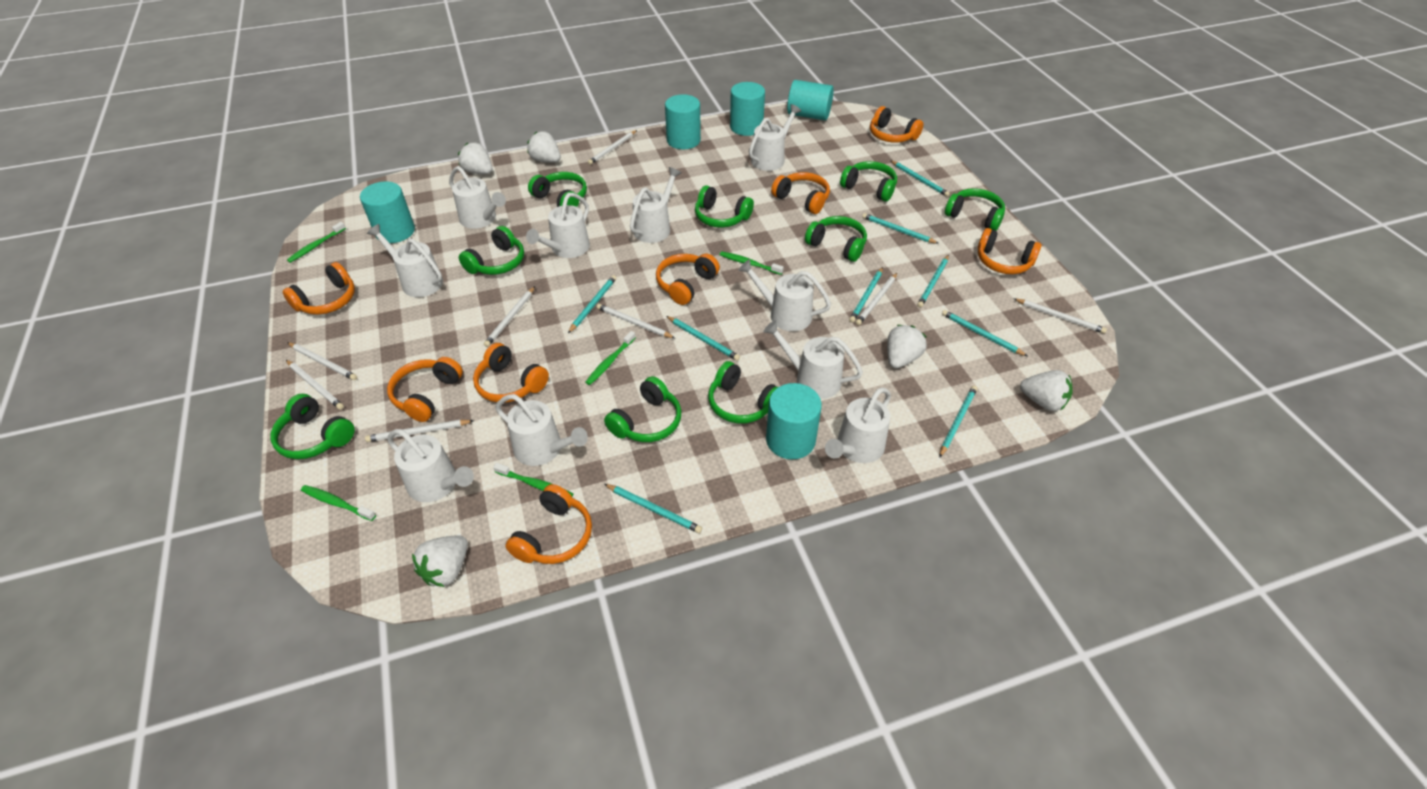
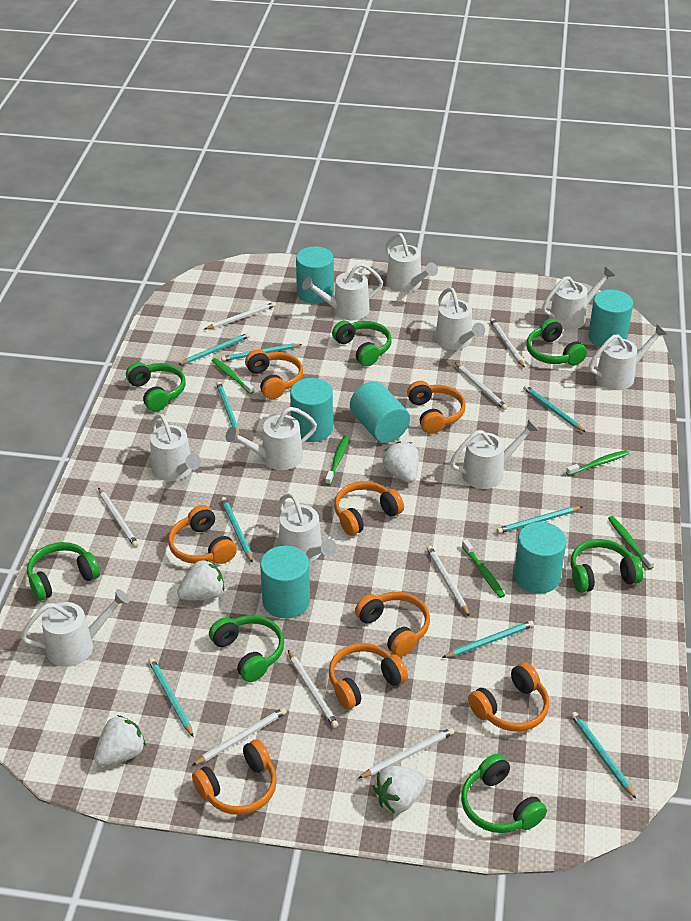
green headphones: [270,394,355,459] [459,226,524,275] [528,172,587,207] [604,376,681,442] [695,185,754,228] [708,361,778,424] [805,216,867,262] [840,161,897,202] [945,188,1005,230] = 9 -> [27,542,100,601] [126,362,186,411] [209,615,284,682] [332,321,392,366] [461,754,547,833] [526,318,587,366] [571,539,643,593] = 7
turquoise cylinder: [360,181,415,243] [665,94,701,150] [730,82,765,136] [766,383,822,459] [787,80,834,120] = 5 -> [260,546,310,619] [290,378,333,442] [296,246,334,304] [350,381,410,443] [514,522,566,594] [588,290,633,347] = 6
white strawberry: [412,535,468,587] [458,143,492,174] [527,131,561,163] [887,325,927,368] [1020,370,1073,411] = 5 -> [94,715,146,766] [177,559,224,600] [373,766,426,813] [383,441,419,483] = 4

